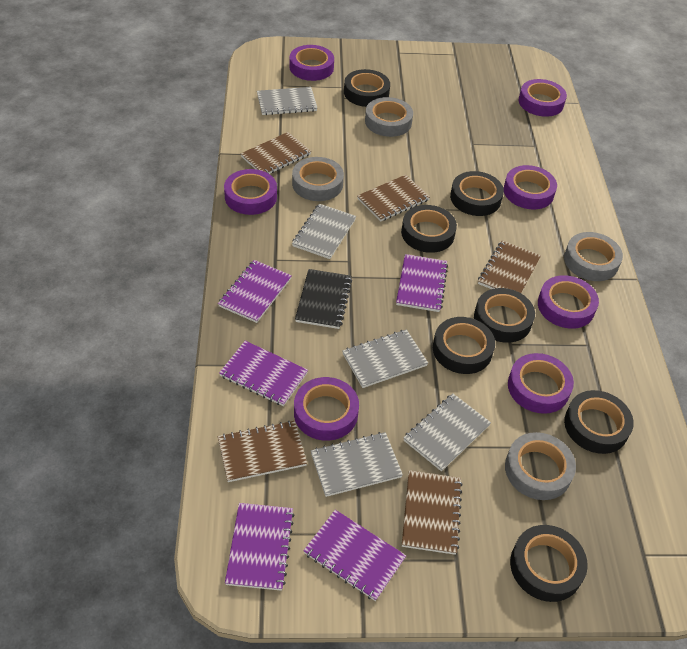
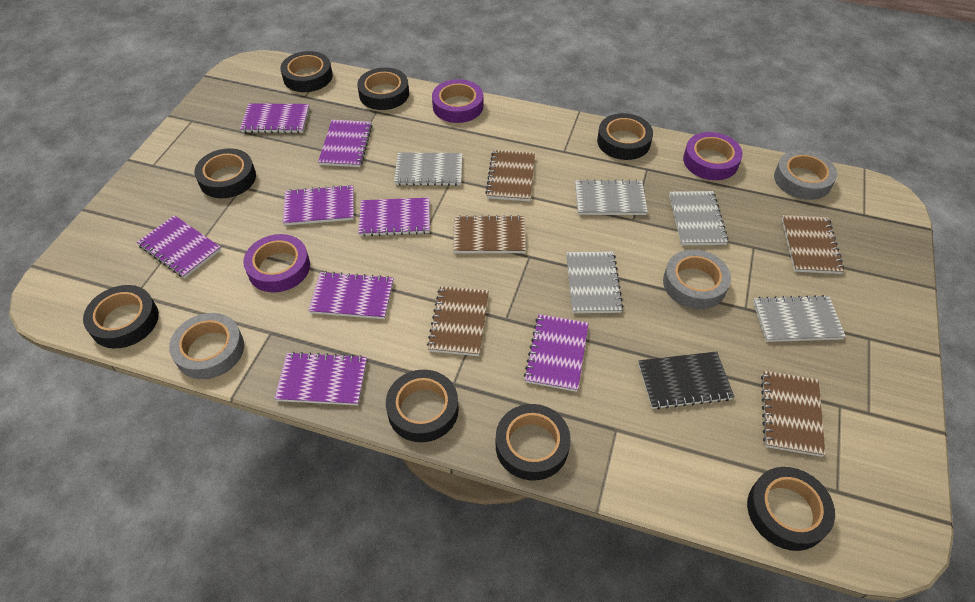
black tape: [344,69,390,107] [401,205,457,253] [433,317,495,374] [450,171,504,216] [474,288,535,343] [510,525,588,602] [564,390,634,454] = 7 -> [83,285,159,349] [194,148,256,198] [280,51,333,92] [357,68,409,110] [386,370,459,442] [496,404,571,480] [597,113,653,160] [747,467,835,551] = 8
grey tape: [292,157,344,201] [365,97,413,137] [505,432,576,500] [564,232,623,281] = 4 -> [169,313,244,379] [663,249,731,309] [774,150,837,200] = 3
purple notebook: [218,260,292,323] [219,341,308,406] [225,503,295,591] [303,510,406,601] [396,254,448,312] = 5 -> [137,215,221,278] [240,103,310,133] [274,352,367,405] [283,185,354,226] [308,271,394,319] [318,120,372,167] [359,198,430,237] [524,314,589,392] = 8
purple tape: [224,169,277,215] [289,45,334,81] [294,377,359,441] [504,165,557,209] [508,353,574,414] [518,79,567,117] [538,275,599,329] = 7 -> [243,234,310,292] [432,79,483,123] [683,132,743,180] = 3

